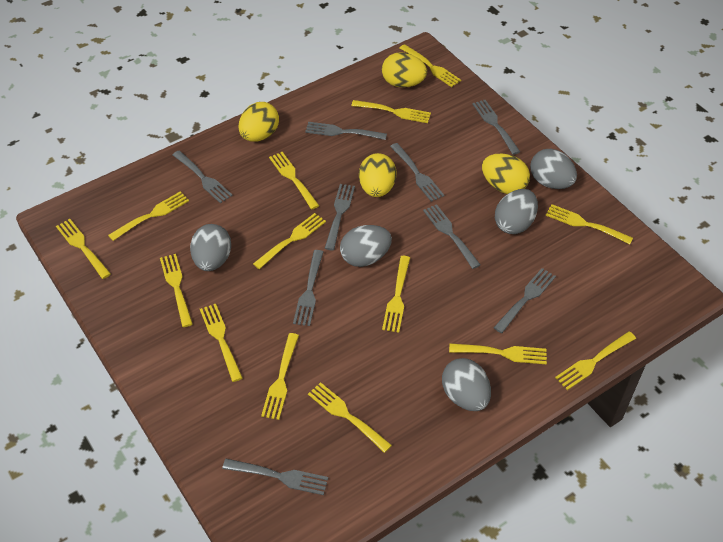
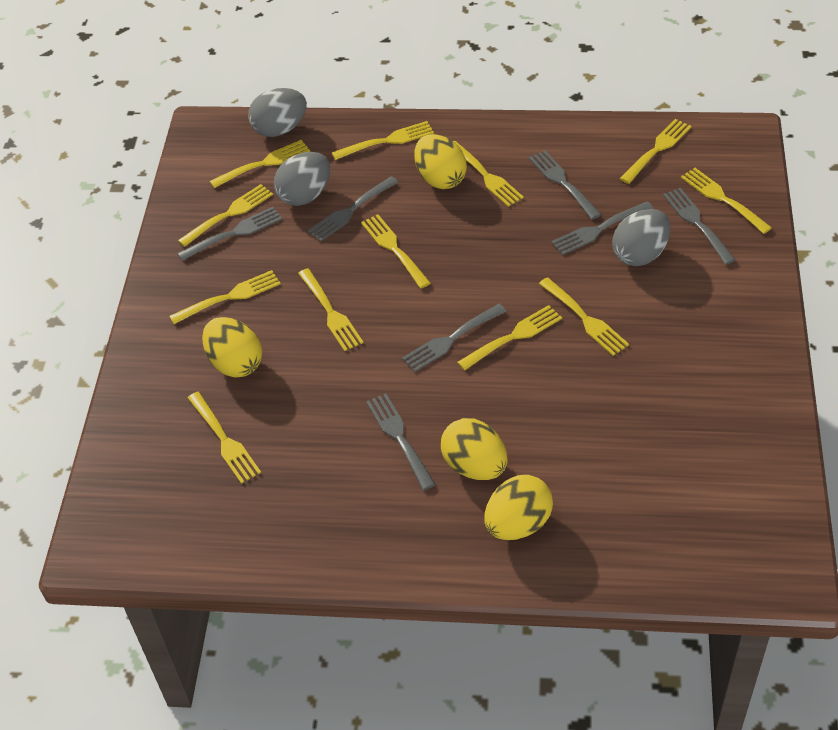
grey egg: [190,224,231,271] [340,225,392,267] [442,358,491,411] [495,189,538,234] [530,149,577,189] = 5 -> [248,88,307,137] [274,152,330,206] [612,209,671,266] = 3
grey fork: [173,151,233,203] [222,459,328,495] [293,250,323,326] [305,122,387,140] [325,184,355,250] [390,143,444,202] [423,204,480,269] [472,100,520,155] [494,268,556,333] = 9 -> [177,207,282,261] [307,176,398,242] [366,393,436,490] [402,304,506,372] [529,150,602,220] [551,201,654,255] [663,188,736,264] = 7
yellow fork: [56,219,111,279] [108,192,189,241] [160,254,193,327] [200,304,243,382] [253,213,326,269] [261,333,299,420] [269,152,319,210] [308,382,392,453] [351,100,431,123] [382,256,410,333] [399,44,461,87] [449,343,547,364] [546,204,633,244] [555,331,636,390] = 14 -> [169,270,281,324] [178,184,273,247] [188,392,261,484] [210,140,310,188] [298,268,364,351] [332,121,434,160] [361,214,431,288] [453,141,524,207] [457,305,562,371] [539,277,629,356] [620,119,691,184] [681,168,772,234] = 12

